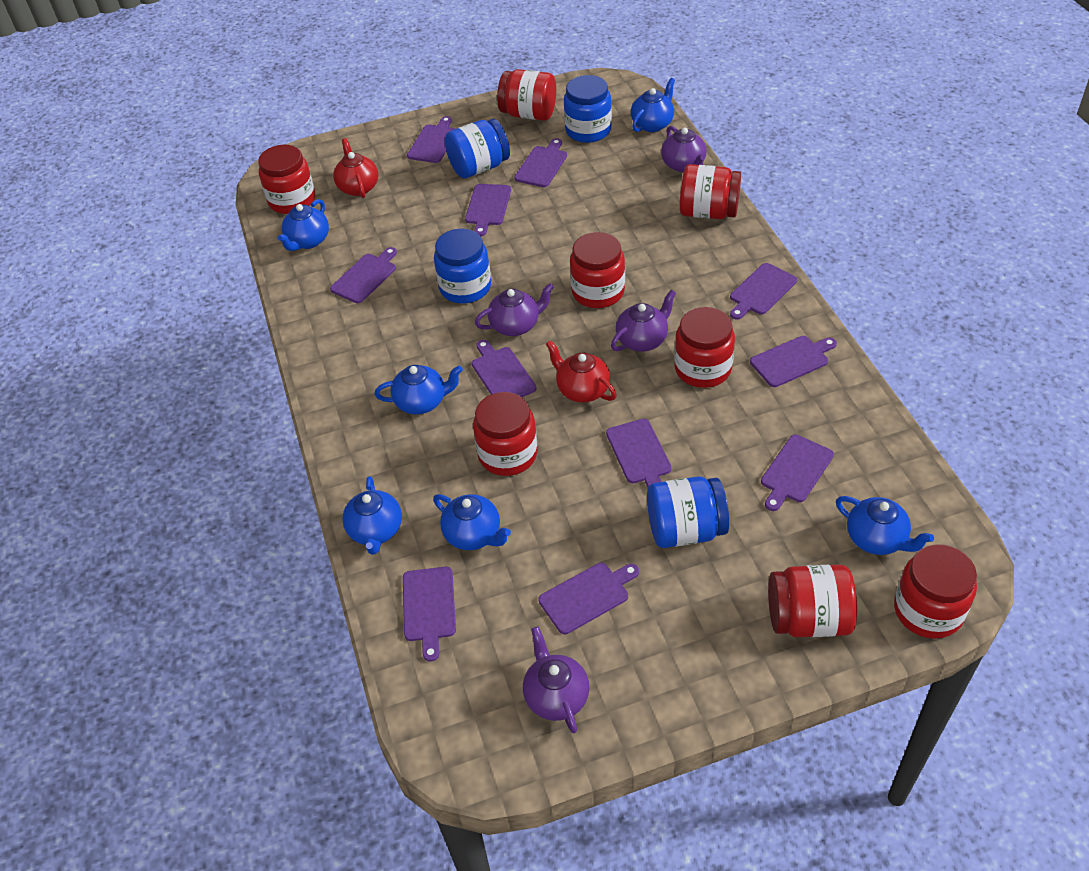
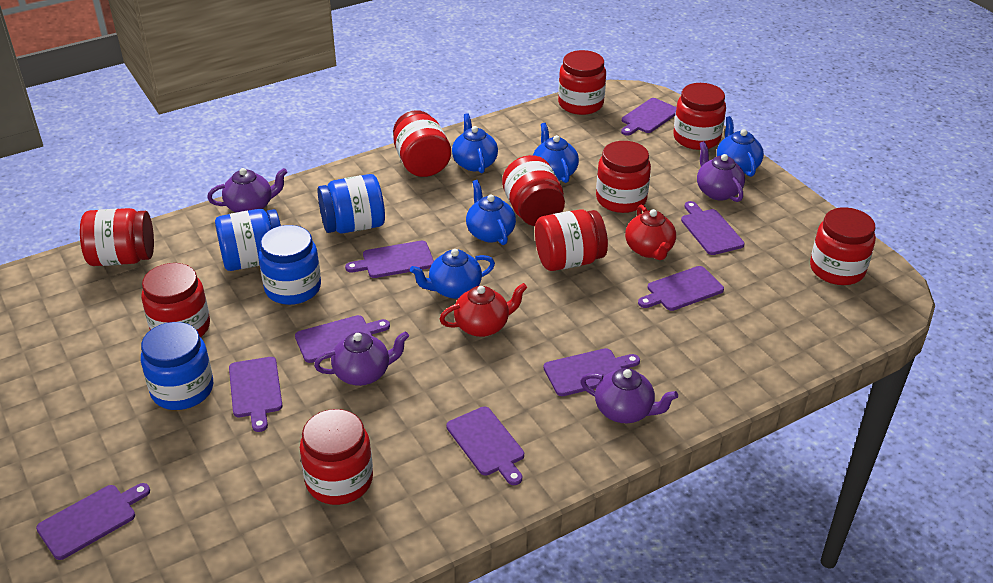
blue teapot: [277,199,329,251] [342,476,402,555] [375,365,463,414] [433,494,511,550] [631,78,675,132] [836,496,934,555] = 6 -> [410,249,495,299] [452,113,498,173] [466,180,516,245] [533,123,579,183] [717,116,764,177] = 5
purple cutting board: [330,247,397,303] [403,567,456,662] [407,116,456,163] [465,184,511,236] [472,340,537,397] [514,138,567,187] [538,563,639,634] [606,419,672,487] [730,263,797,320] [750,336,837,387] [761,435,834,511] = 11 -> [36,483,150,560] [229,357,283,432] [295,315,390,363] [345,241,434,278] [446,407,524,485] [543,348,640,396] [621,98,677,136] [638,266,724,311] [681,201,745,255] = 9
red jar: [258,145,315,214] [473,392,538,476] [497,69,556,121] [570,232,625,308] [674,307,735,388] [680,164,741,219] [768,564,857,637] [894,544,977,639] = 8 -> [80,208,154,266] [141,263,210,338] [300,409,373,505] [393,110,451,177] [502,155,565,226] [535,209,608,271] [558,50,606,115] [596,141,651,213] [673,83,726,150] [810,207,876,285] = 10

